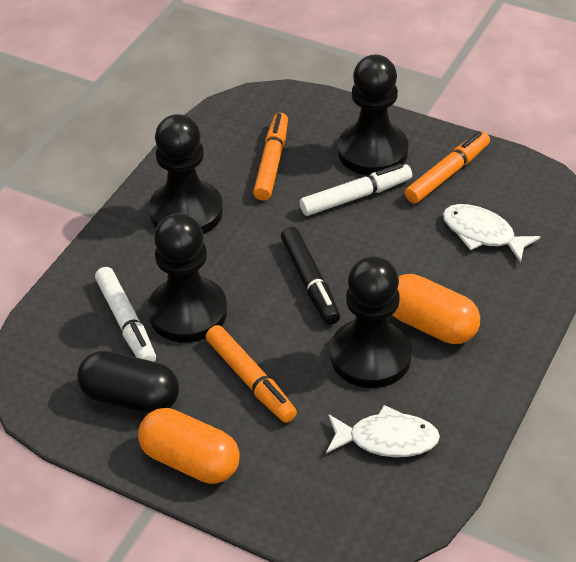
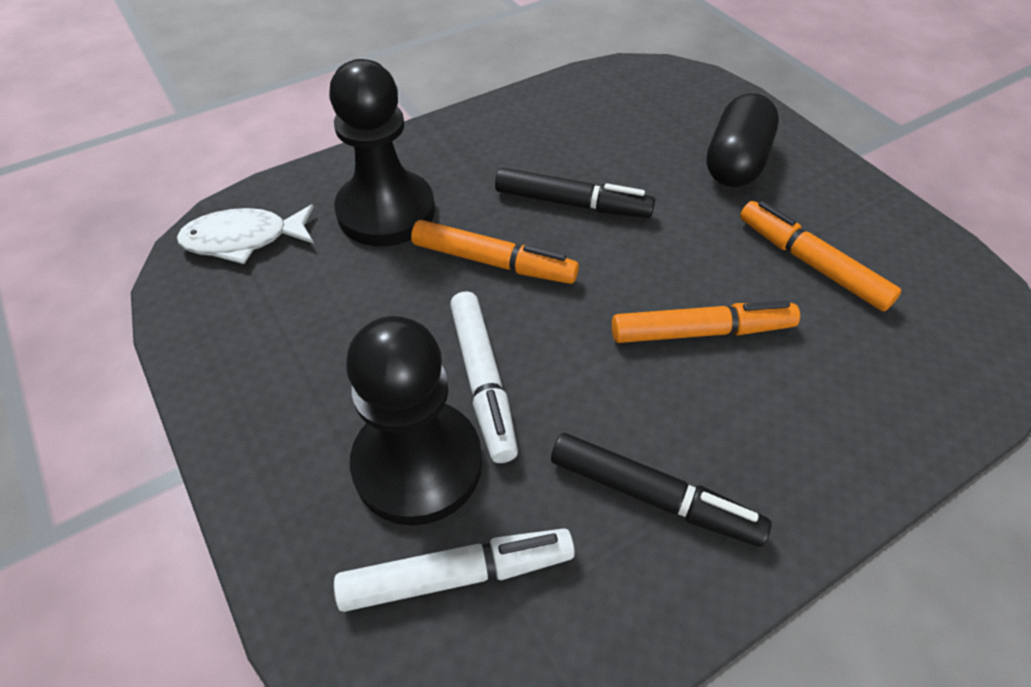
black marker: [281,227,340,325] = 1 -> [495,168,655,218] [551,433,772,547] = 2
black pawn: [148,213,227,343] [149,114,223,234] [330,256,412,388] [338,55,409,176] = 4 -> [329,59,435,246] [346,316,482,525] = 2
orange capsule: [138,408,240,484] [392,274,480,344] = 2 -> none = 0
white fish: [326,405,440,457] [443,204,540,263] = 2 -> [177,205,314,264] = 1

